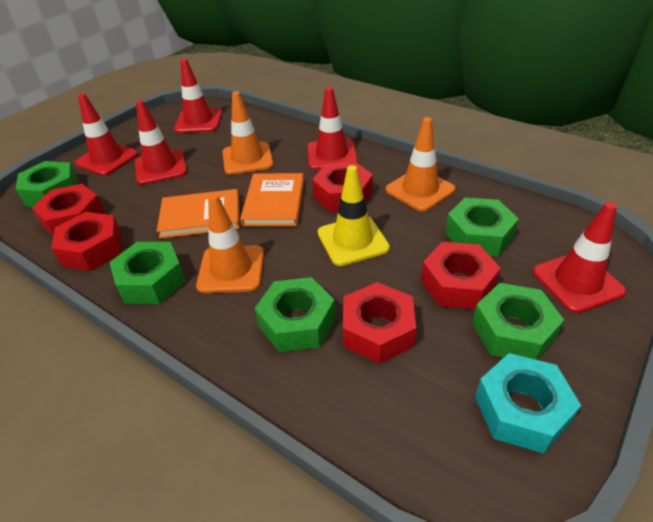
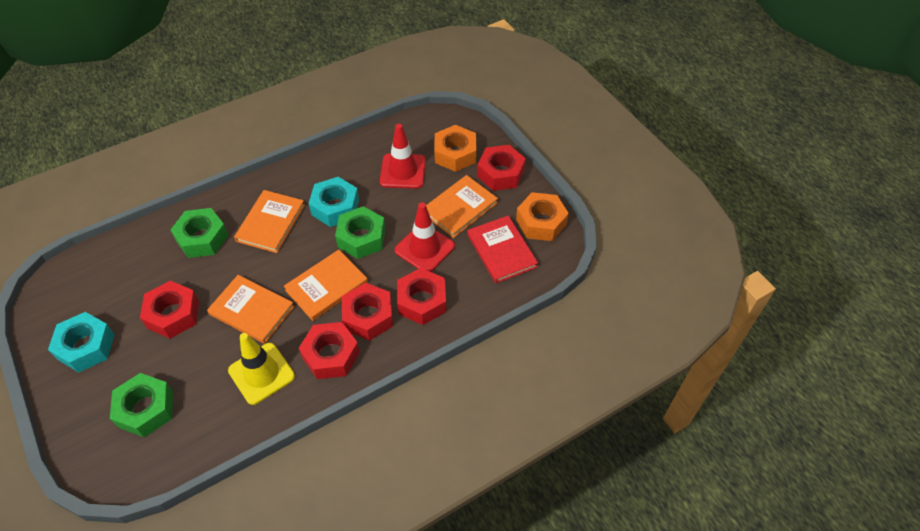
green nut: [16,161,78,207] [109,242,186,304] [255,277,335,352] [445,198,519,256] [472,283,564,360] = 5 -> [110,373,173,437] [171,208,229,258] [335,206,385,259] = 3
orange book: [157,189,239,239] [240,173,304,226] = 2 -> [207,275,294,344] [234,190,305,253] [284,249,368,321] [426,175,498,238] = 4
orange nut: none = 0 -> [434,125,477,172] [516,192,569,241] = 2
orange traffic cone: [196,194,264,293] [222,91,274,175] [386,117,456,212] = 3 -> none = 0
red book: none = 0 -> [467,215,538,283] = 1
red traffic cone: [75,93,138,176] [135,100,187,185] [174,59,222,133] [307,87,358,170] [533,202,626,313] = 5 -> [380,124,426,189] [395,202,455,272] = 2
turquoise nut: [475,353,581,454] = 1 -> [48,312,115,373] [309,177,359,227] = 2

